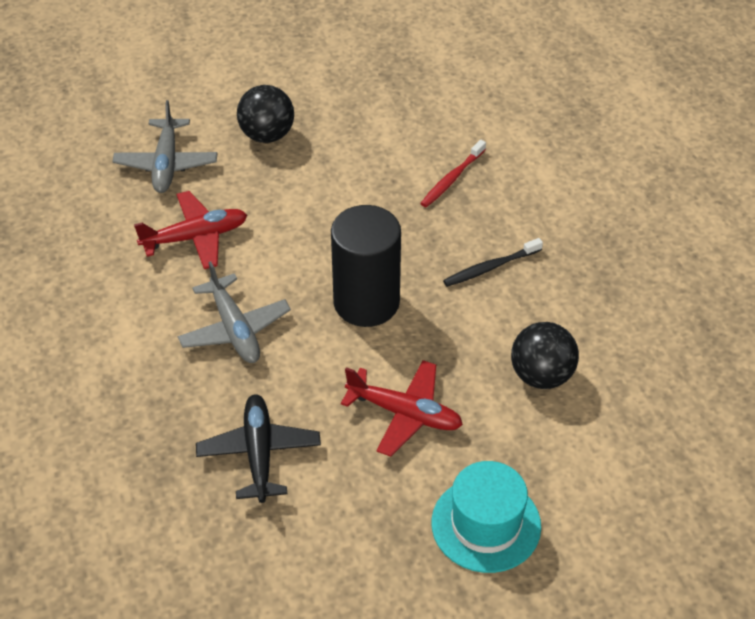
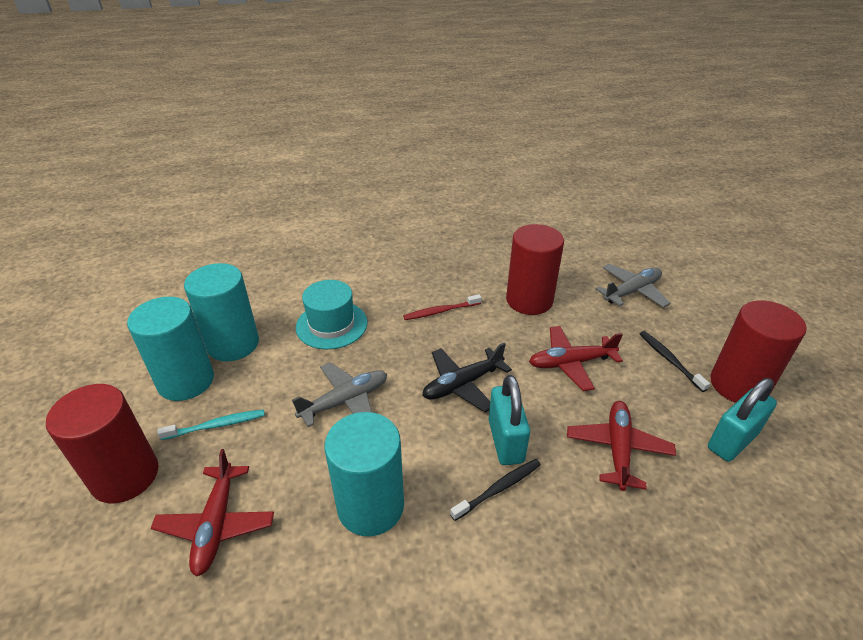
black ball: [237,85,294,143] [511,322,579,389] = 2 -> none = 0
black cylinder: [331,205,401,327] = 1 -> none = 0
black toothbrush: [443,238,543,287] = 1 -> [450,459,541,521] [640,331,710,392] = 2
red cylinder: none = 0 -> [46,384,159,503] [506,224,564,315] [710,300,806,403] = 3
red plane: [134,191,247,269] [341,360,463,457] = 2 -> [151,449,274,577] [529,326,623,391] [567,401,676,491] = 3
turquoise cylinder: none = 0 -> [127,297,214,401] [184,263,259,361] [325,412,404,536] = 3
turquoise padlock: none = 0 -> [489,375,530,465] [708,378,777,462] = 2
turquoise toothbrush: none = 0 -> [157,409,265,440] = 1

